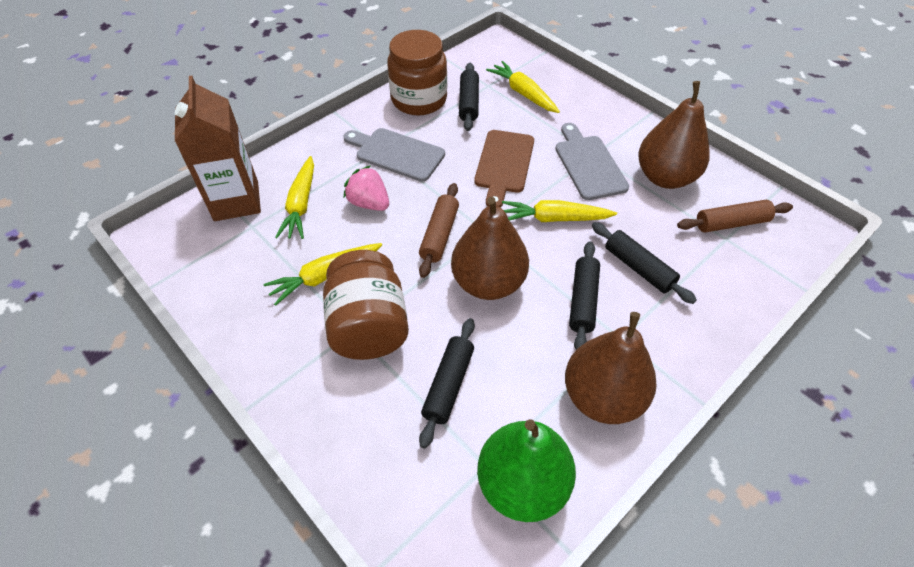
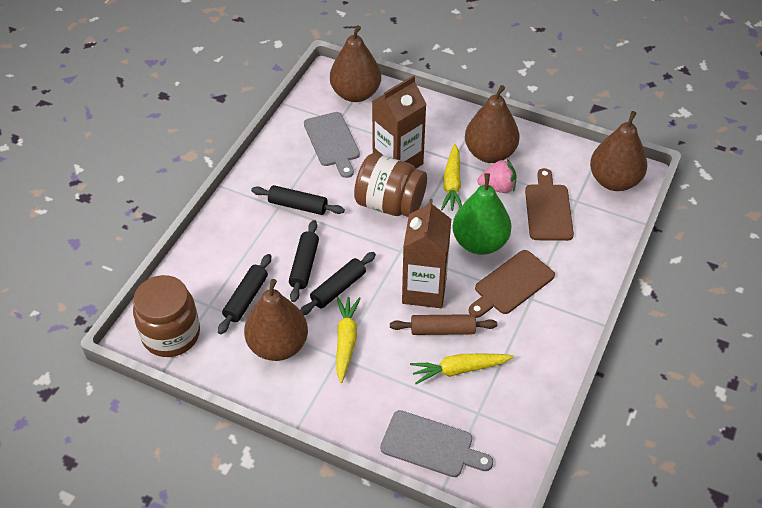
brown carton: [175,75,261,221] = 1 -> [372,75,427,169] [402,199,451,308] = 2
brown cutting board: [474,130,534,208] = 1 -> [468,250,555,318] [525,168,574,241] = 2
brown pear: [451,197,529,300] [565,312,657,424] [638,81,710,189] = 3 -> [244,279,308,361] [330,25,381,102] [465,85,520,163] [590,111,647,191] = 4
brown rolling pin: [419,183,459,278] [677,200,793,233] = 2 -> [390,314,497,335] = 1
yellow carrot: [264,243,382,306] [275,156,314,239] [486,61,560,113] [502,200,617,222] = 4 -> [337,297,361,383] [410,354,514,384] [441,144,462,211] = 3

